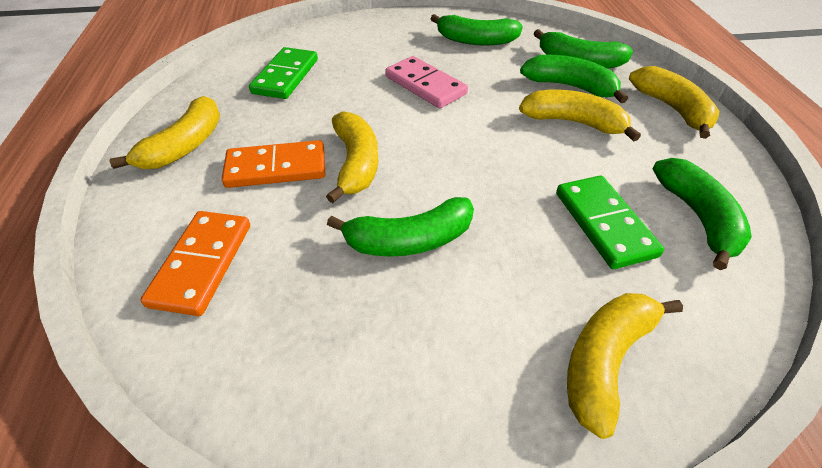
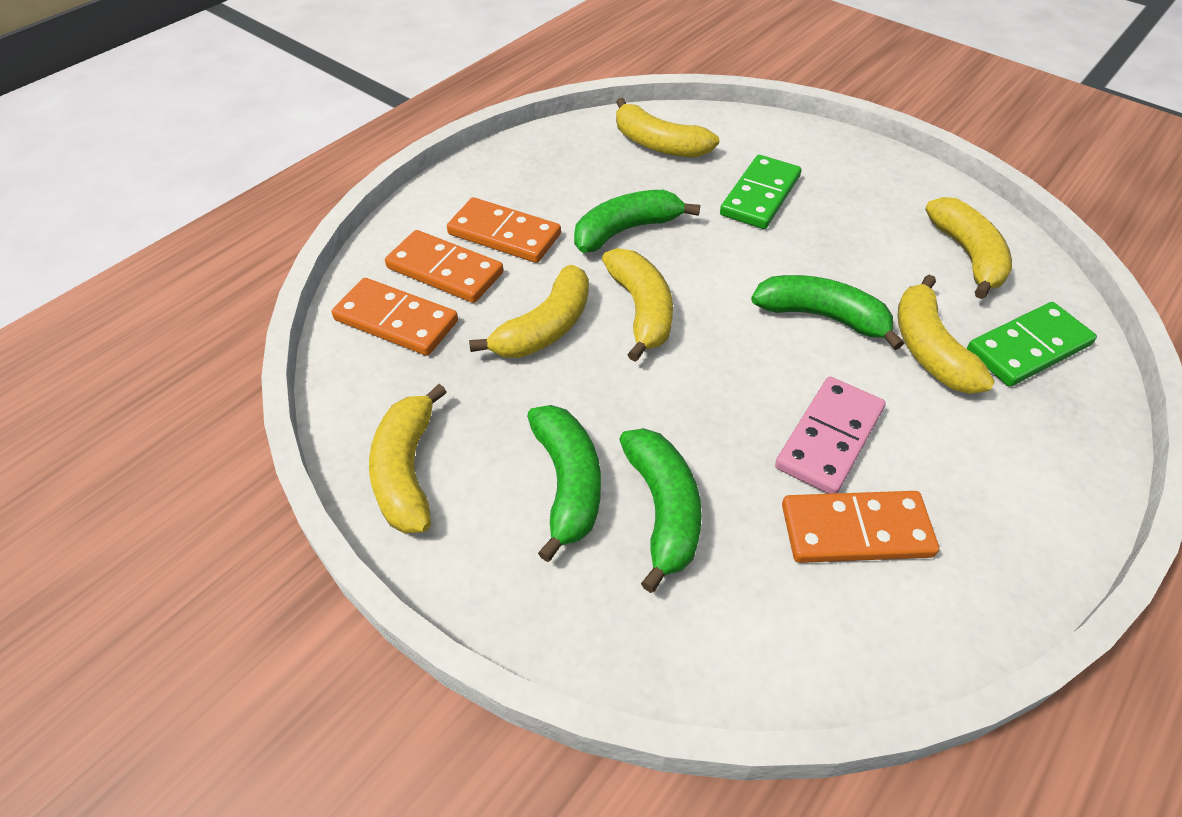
green banana: [327,197,474,257] [430,14,523,46] [520,55,628,103] [534,29,633,68] [653,158,752,270] = 5 -> [527,405,601,562] [574,190,700,253] [619,428,702,593] [751,275,904,350] = 4
orange domino: [140,211,250,316] [222,140,325,188] = 2 -> [332,278,458,356] [385,230,503,303] [447,197,561,263] [782,491,939,563] = 4
yellow banana: [110,96,220,169] [326,111,378,203] [519,90,641,142] [567,293,683,439] [629,66,720,139] = 5 -> [369,384,447,533] [469,265,589,358] [602,248,673,362] [616,98,719,157] [897,275,995,394] [925,197,1012,299] = 6

